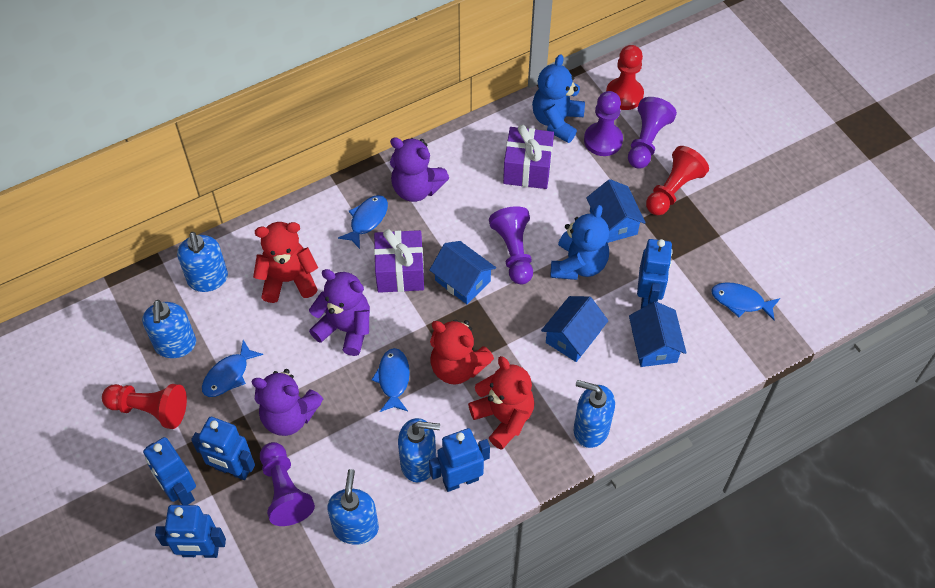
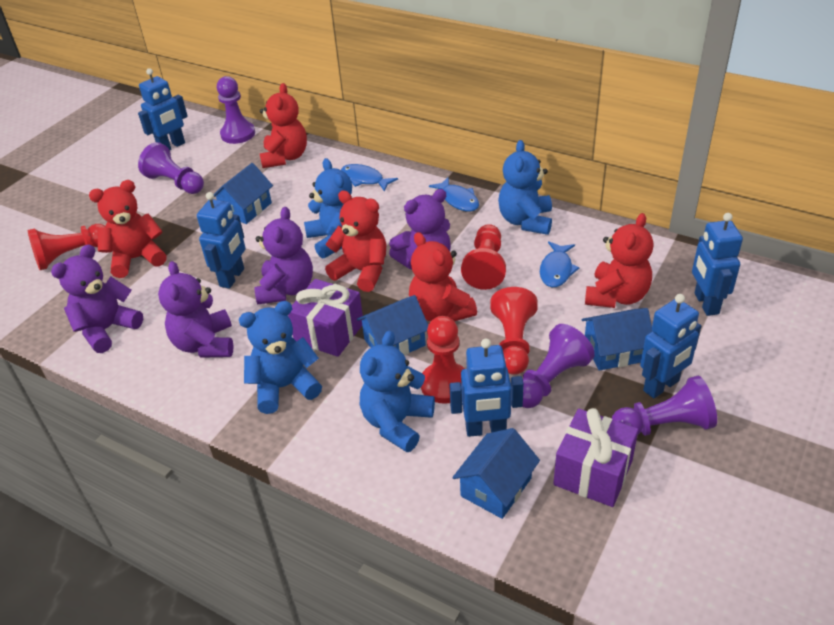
blue fish: [202,340,263,397] [338,195,388,249] [371,348,410,412] [711,282,780,320] = 4 -> [341,164,398,192] [429,177,479,212] [540,241,580,287] = 3
blue soap dispenser: [142,300,196,358] [177,232,228,292] [327,469,379,545] [398,418,440,482] [574,380,615,448] = 5 -> none = 0
blue teddy bear: [532,54,585,143] [551,205,609,280] = 2 -> [239,301,322,414] [304,158,352,259] [360,331,435,452] [498,140,552,235] = 4
purple teddy bear: [252,369,323,436] [309,269,370,356] [390,137,449,202] = 3 -> [51,244,143,353] [158,261,234,358] [254,207,313,305] [389,189,451,269] = 4
red pawn: [102,384,187,429] [606,45,644,110] [646,146,709,215] = 3 -> [28,224,105,270] [421,316,465,404] [461,224,506,290] [490,287,538,375] = 4
red teddy bear: [253,222,318,303] [430,319,494,385] [468,356,534,450] = 3 -> [89,180,167,278] [260,83,307,168] [325,190,387,292] [409,232,477,321] [585,213,653,308] = 5

